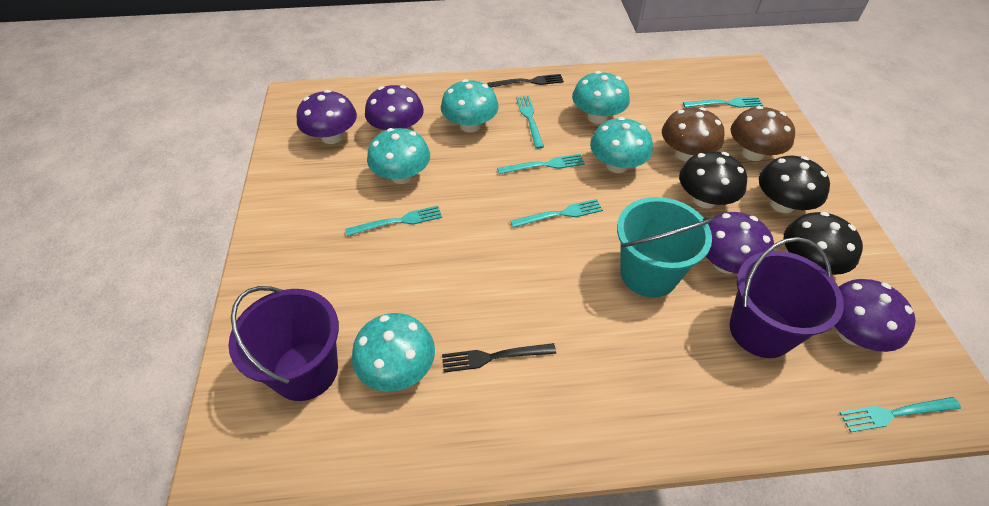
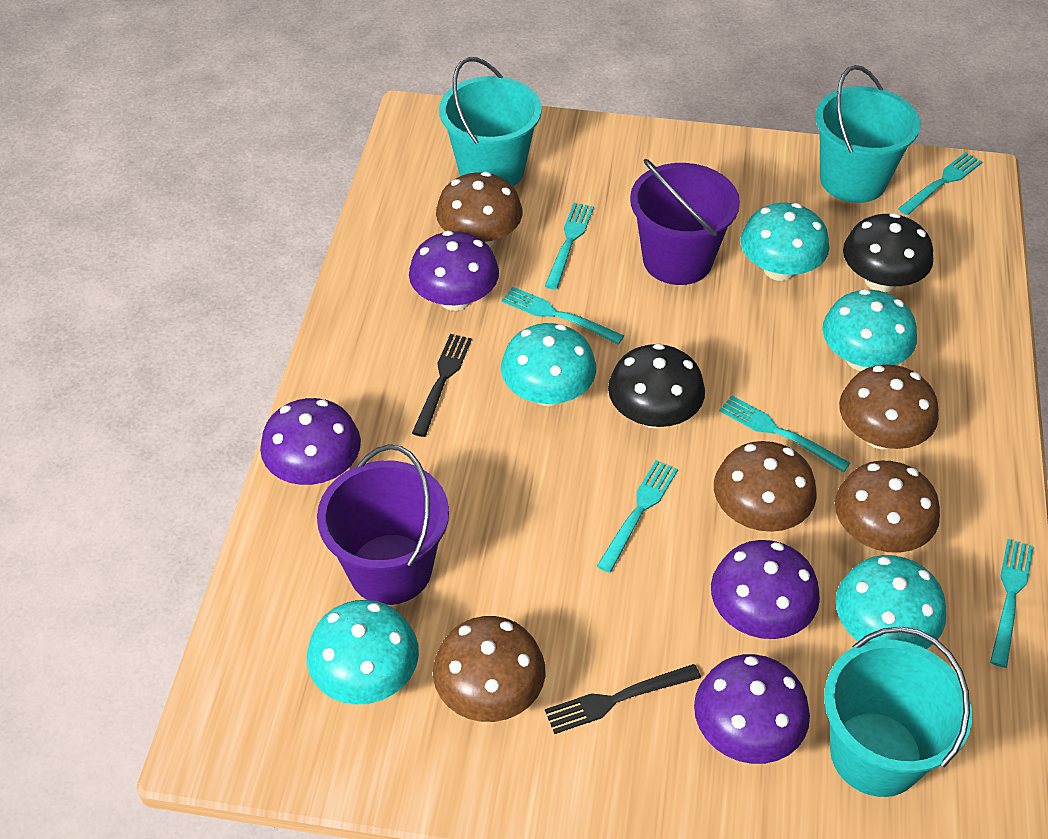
black mushroom: [679,151,747,208] [759,156,830,213] [784,212,863,275] = 3 -> [608,343,705,428] [843,213,933,292] = 2
brown mushroom: [662,107,725,162] [730,106,795,161] = 2 -> [433,616,545,722] [436,172,523,247] [714,441,817,532] [835,460,940,553] [839,365,939,450] = 5
turquoise bucket: [617,197,714,298] = 1 -> [439,57,542,186] [815,65,920,203] [824,627,972,797] = 3

